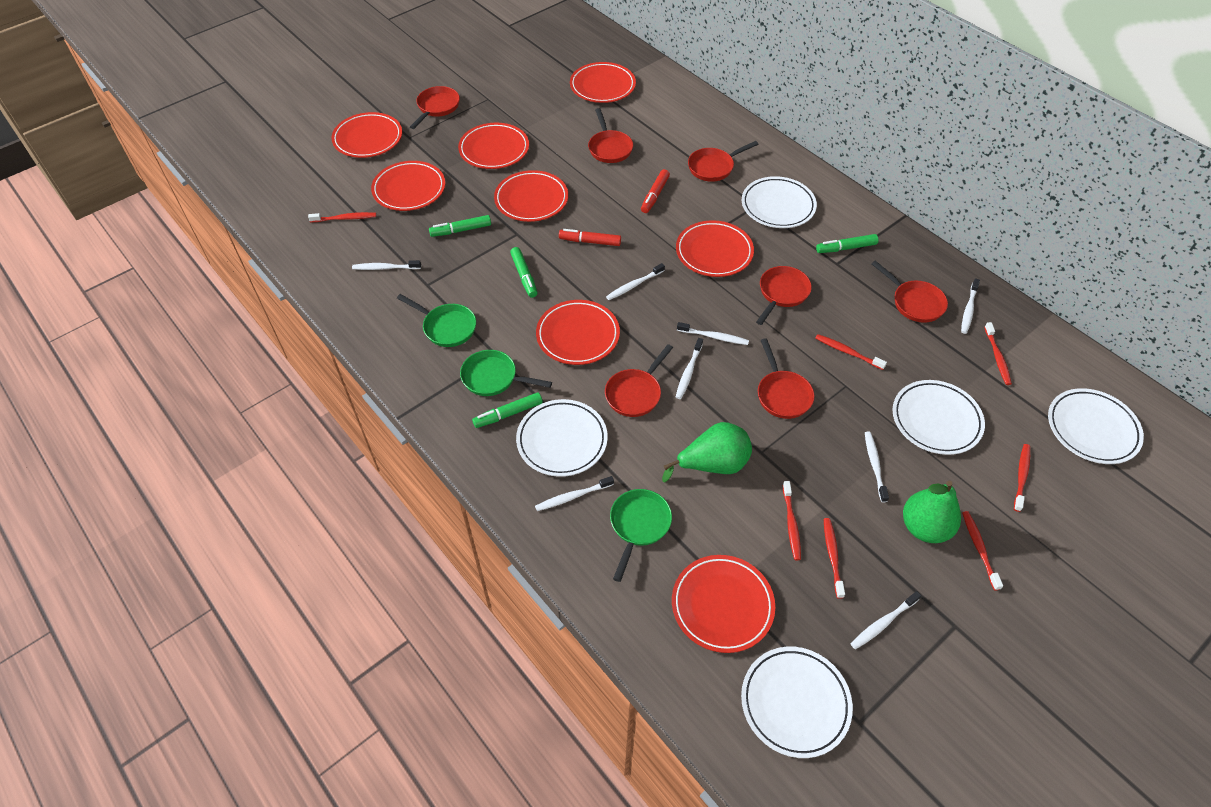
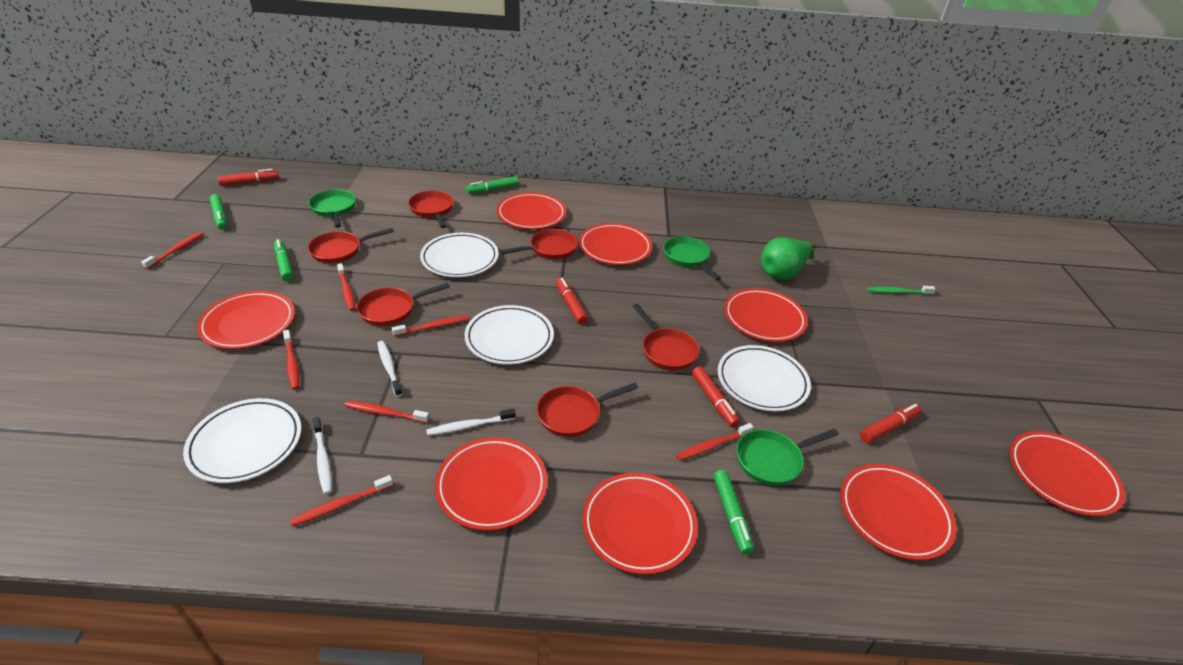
green pear: [662,422,752,482] [903,481,961,543] = 2 -> [761,237,817,280] = 1
green toothbrush: none = 0 -> [867,286,936,295] = 1
red marker: [559,229,621,246] [641,169,670,213] = 2 -> [217,169,279,186] [556,278,588,325] [692,367,740,428] [860,404,921,443] = 4
red pan: [410,86,460,129] [588,108,633,163] [605,344,673,417] [688,141,758,182] [756,266,812,325] [758,338,814,419] [871,260,948,323] = 7 -> [308,228,394,263] [357,283,450,326] [408,191,454,228] [500,229,578,259] [537,383,638,437] [633,304,699,370] = 6
white plate: [516,399,608,477] [741,647,853,758] [742,176,817,228] [893,380,985,455] [1048,388,1144,464] = 5 -> [183,398,301,483] [420,233,499,277] [464,305,554,365] [718,345,811,412] = 4
white toothbrush: [352,260,421,270] [535,476,614,511] [606,263,665,300] [676,338,703,399] [677,322,749,345] [851,591,921,649] [865,432,889,502] [961,278,980,334] = 8 -> [312,416,332,494] [377,341,403,397] [426,409,516,436] = 3

